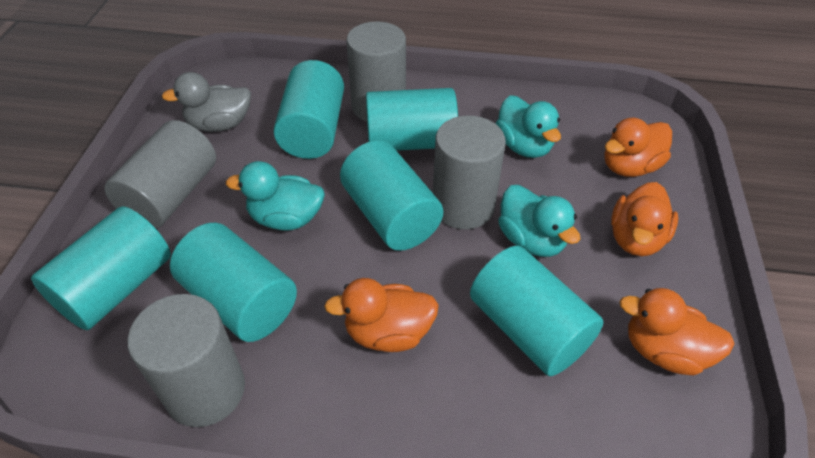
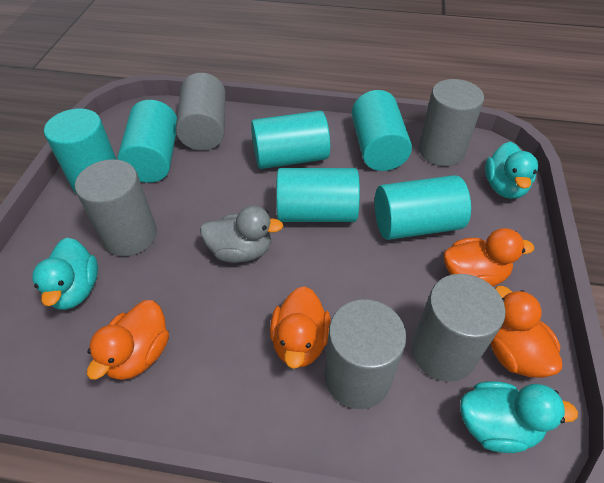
grey cylinder: [104,120,216,228] [128,294,245,427] [346,21,406,122] [433,115,506,229] = 4 -> [75,159,157,256] [176,73,226,150] [325,299,407,409] [412,274,506,382] [419,79,484,166] = 5

